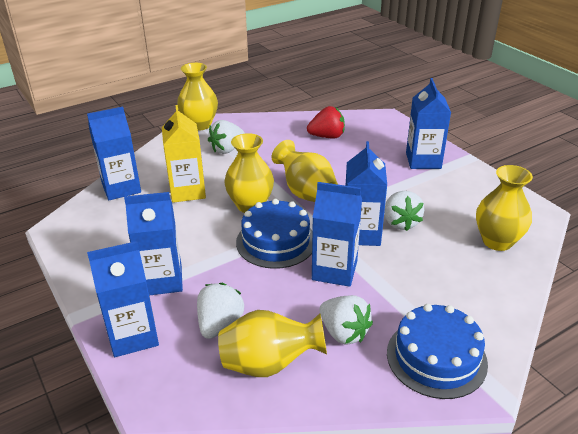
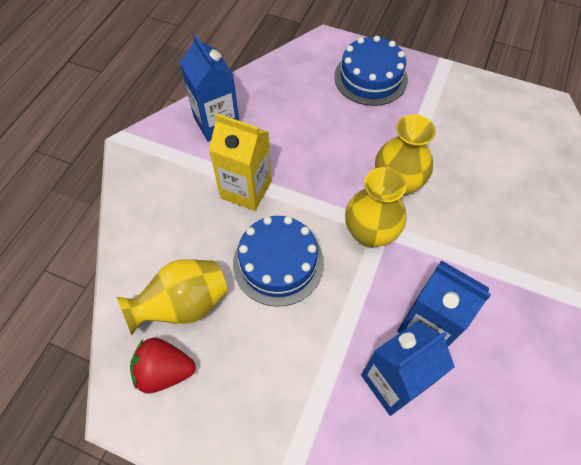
blue carton: [87,107,141,200] [87,241,159,357] [124,192,183,295] [312,182,362,287] [345,141,387,246] [406,78,451,169] = 6 -> [180,34,239,142] [361,321,455,416] [398,260,491,346] = 3
white strawberry: [197,283,244,339] [208,120,245,154] [320,295,373,344] [384,191,424,231] = 4 -> none = 0
yellow vase: [177,63,218,131] [218,310,327,377] [224,133,274,213] [271,140,338,202] [476,165,533,251] = 5 -> [117,259,227,335] [345,167,406,248] [375,114,436,196] = 3

